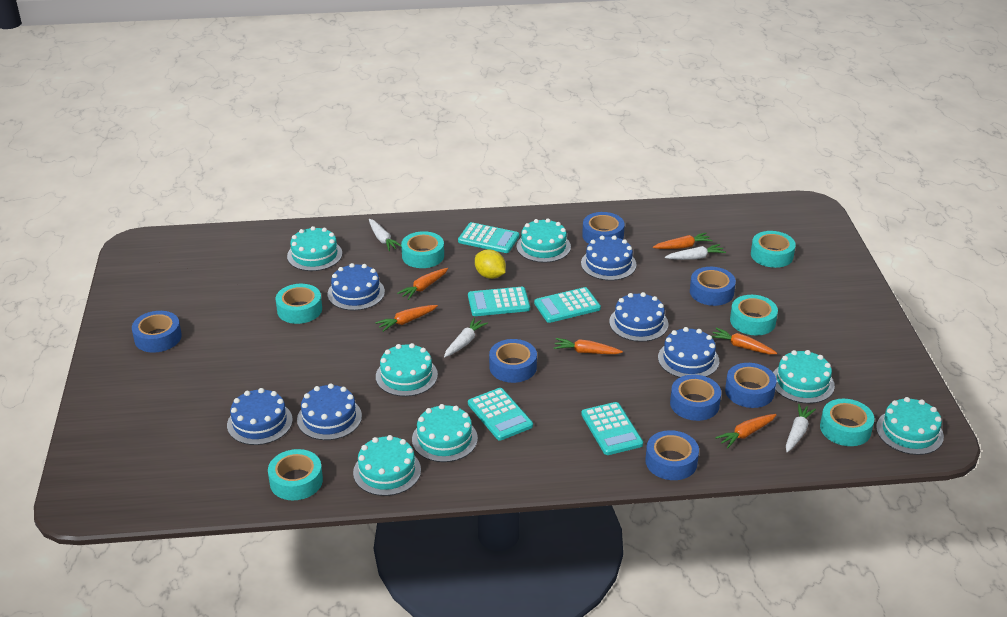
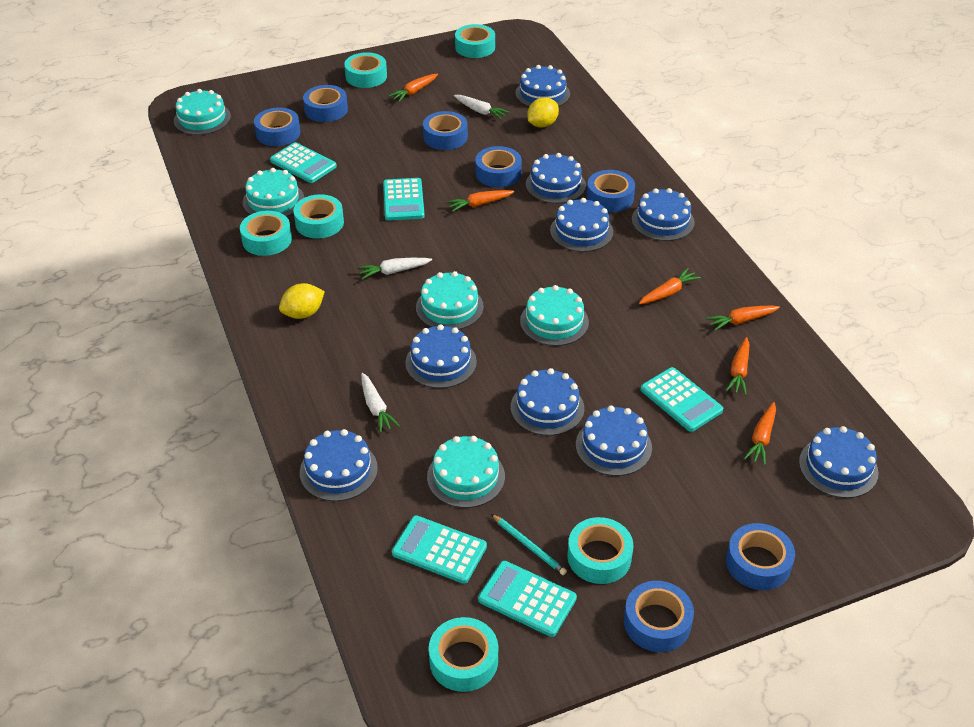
blue cake: [227,388,293,445] [297,384,362,440] [327,263,385,311] [581,235,637,281] [609,292,668,342] [658,327,719,378] = 6 -> [300,429,378,501] [405,324,477,388] [511,368,584,436] [515,65,570,107] [526,153,586,203] [550,198,613,252] [576,406,652,476] [632,188,695,241] [799,426,878,498] = 9
turquoise cake: [287,226,342,271] [353,435,421,496] [376,343,438,397] [412,404,478,462] [516,218,571,263] [773,350,835,404] [876,397,944,455] = 7 -> [174,89,231,135] [243,168,304,217] [416,271,484,330] [427,436,505,508] [520,285,589,346] = 5
turquoise pencil: none = 0 -> [491,514,567,575] = 1
white carrot: [369,219,401,251] [444,318,488,357] [665,244,726,260] [786,404,816,452] = 4 -> [358,258,432,279] [361,373,400,433] [454,95,509,120] = 3
yellow lemon: [475,249,506,279] = 1 -> [279,283,325,319] [527,97,559,127] = 2

